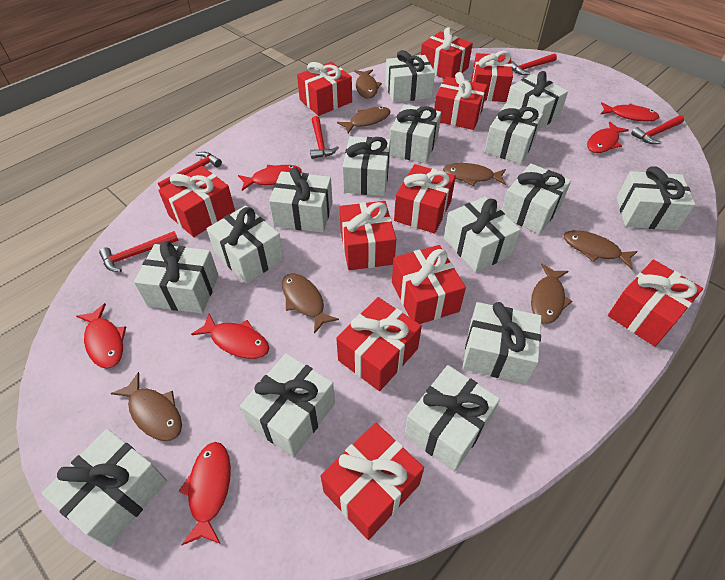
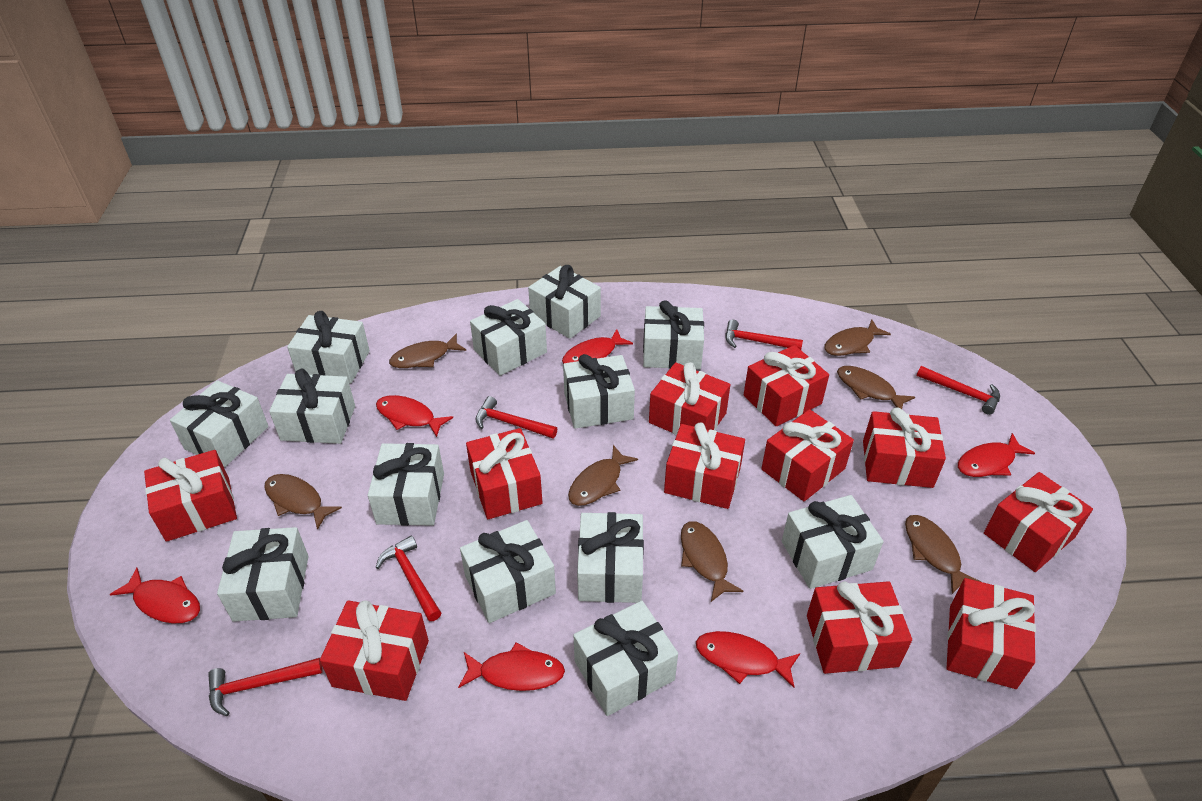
white gift: [42,429,167,547] [134,241,219,313] [206,205,284,284] [240,353,335,457] [269,167,333,233] [342,136,391,196] [385,50,435,103] [390,104,441,163] [405,365,500,472] [444,197,521,272] [463,302,542,384] [484,103,543,164] [502,163,571,234] [506,71,568,130] [617,166,695,230] = 15 -> [170,380,269,468] [217,527,309,622] [269,369,355,444] [287,311,370,383] [368,443,444,526] [460,520,556,623] [470,299,547,376] [528,265,601,339] [563,354,635,429] [573,601,678,716] [577,512,644,603] [643,300,704,369] [782,495,884,589] = 13

